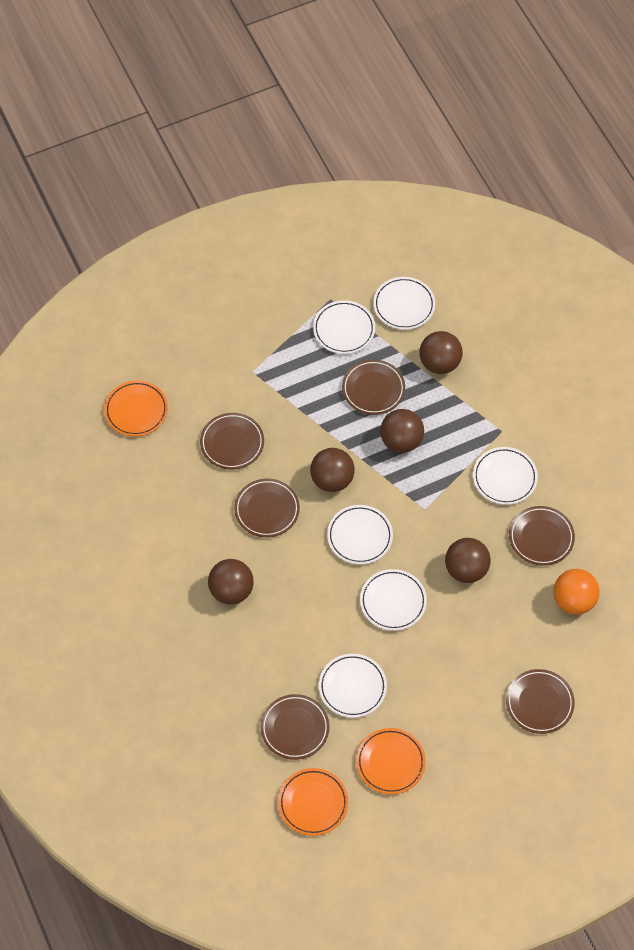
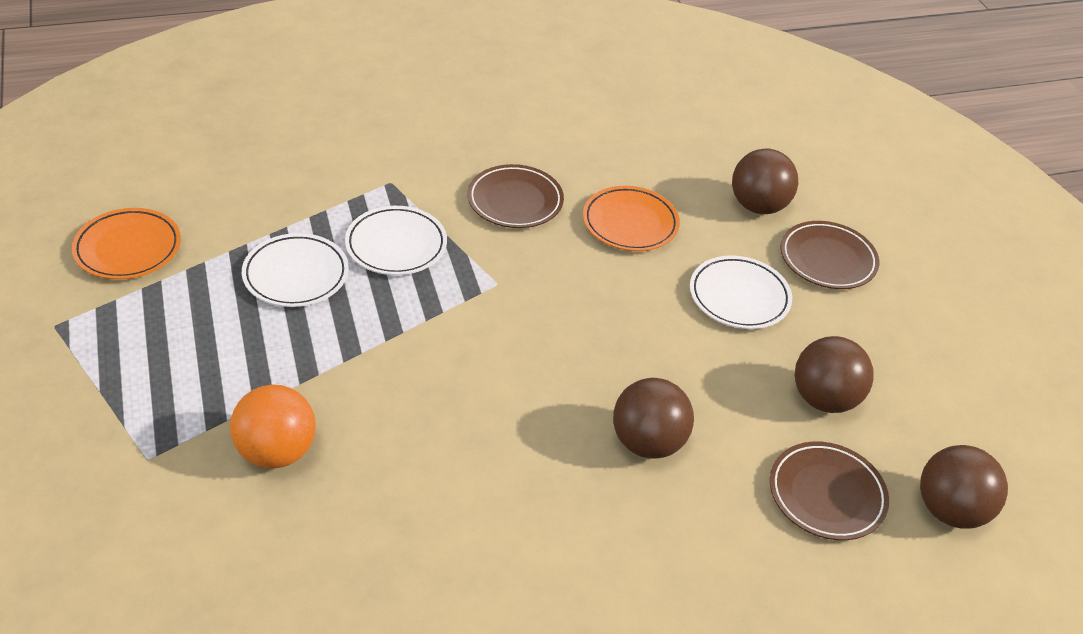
brown ball: [208,559,254,605] [310,448,355,492] [380,409,424,453] [419,331,463,374] [445,538,491,583] = 5 -> [613,378,694,459] [732,149,798,214] [795,336,874,413] [920,445,1008,529] = 4
brown plate: [200,413,264,470] [234,479,300,537] [261,694,329,760] [342,359,405,415] [506,669,575,734] [509,506,575,566] = 6 -> [467,164,564,228] [770,441,889,540] [780,221,879,289] = 3
orange plate: [104,381,168,437] [278,768,348,836] [356,728,426,794] = 3 -> [72,208,181,280] [583,186,680,251] = 2
white plate: [313,300,375,354] [319,654,387,718] [327,505,393,565] [360,569,427,631] [373,277,435,330] [473,447,538,505] = 6 -> [242,233,349,307] [345,206,447,275] [690,255,792,329] = 3

